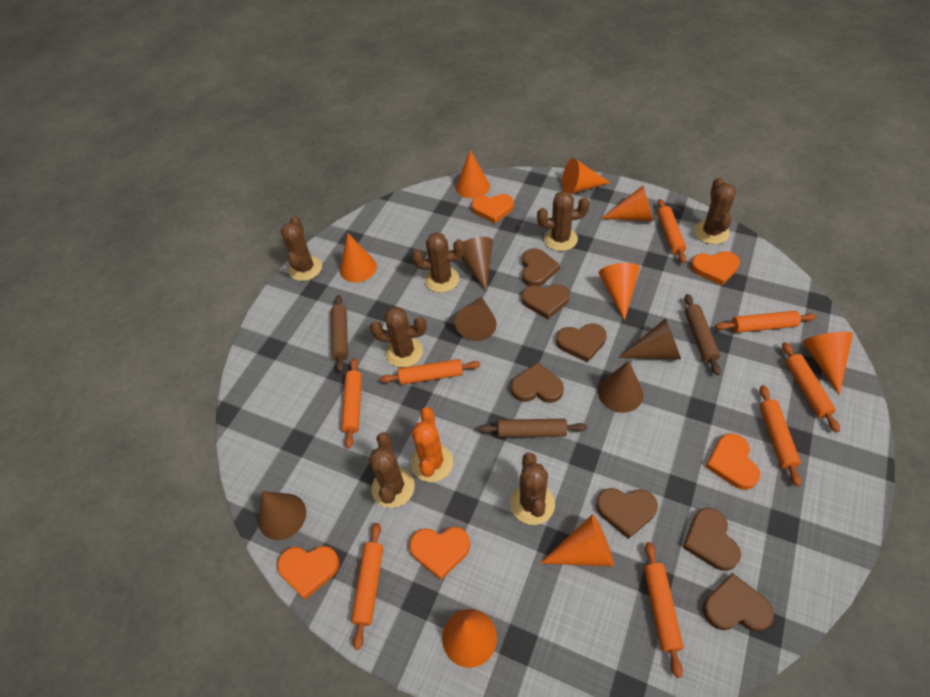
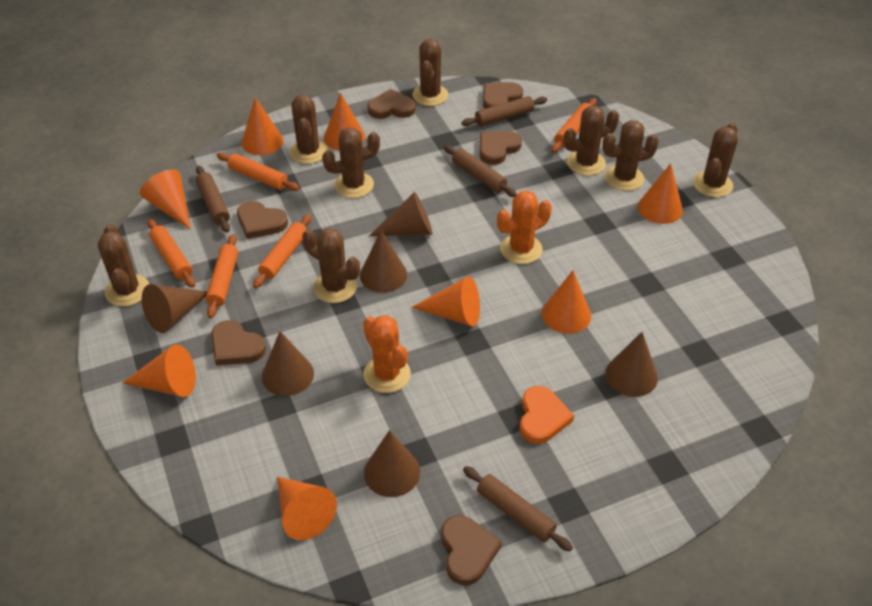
brown cactus: [281,216,322,281] [369,432,415,508] [370,306,426,368] [412,232,464,293] [510,452,555,525] [537,191,590,251] [694,177,736,244] = 7 -> [97,224,149,307] [289,94,328,164] [303,228,360,303] [322,127,380,198] [412,39,448,106] [564,106,619,176] [602,120,659,191] [693,123,738,198] = 8
brown cone: [258,491,306,540] [455,296,496,341] [461,237,493,291] [598,361,643,413] [618,318,681,359] = 5 -> [142,284,208,333] [262,331,314,396] [360,230,407,293] [364,430,420,497] [369,192,433,236] [605,332,658,397] = 6
brown heart: [511,362,564,403] [522,248,560,286] [522,284,570,319] [556,323,607,362] [596,488,658,539] [682,508,741,571] [703,573,774,632] = 7 -> [211,320,266,366] [237,201,288,239] [368,89,416,119] [441,515,502,585] [480,131,522,165] [483,82,523,109] = 6
brown rolling pin: [331,295,348,372] [478,419,587,437] [685,294,721,375] = 3 -> [196,166,230,232] [444,145,517,197] [461,96,547,126] [463,466,573,551] = 4
orange cactus: [411,407,453,482] = 1 -> [363,315,411,393] [497,191,552,264] = 2
orange heart: [277,546,339,599] [409,527,470,580] [472,194,514,224] [691,251,740,285] [706,434,760,490] = 5 -> [520,386,574,444] = 1
orange rolling pin: [341,358,362,449] [351,523,383,650] [380,359,480,385] [644,542,683,678] [657,199,687,263] [716,311,816,333] [760,385,802,487] [782,342,840,433] = 8 -> [147,219,195,288] [206,234,238,318] [217,152,300,191] [253,214,312,288] [551,98,597,153] = 5

